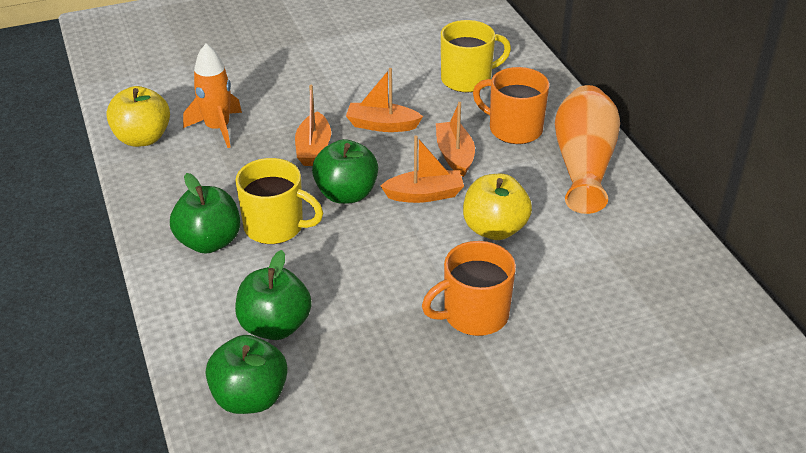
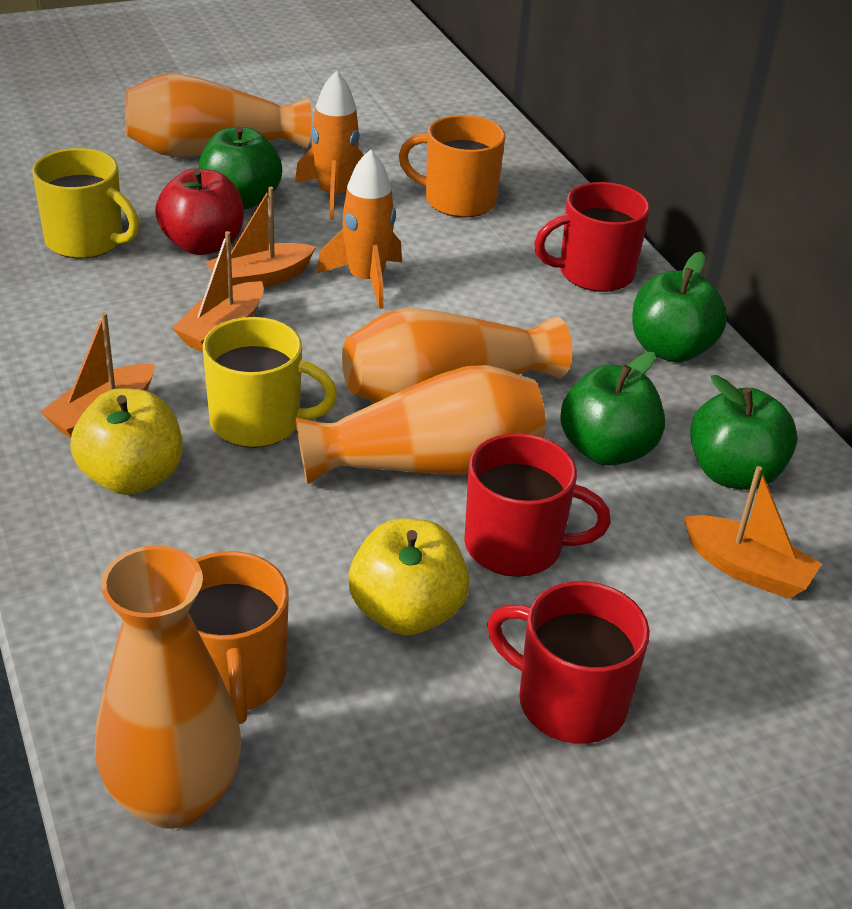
orange rocket: [183,44,242,148] = 1 -> [295,70,364,220] [316,149,402,309] = 2
orange vase: [555,85,620,214] = 1 -> [95,545,242,829] [126,73,312,157] [295,365,546,485] [342,308,572,403] = 4
red apple: none = 0 -> [155,169,244,255] = 1
red mug: none = 0 -> [464,433,611,577] [487,581,650,744] [534,182,650,292] = 3

